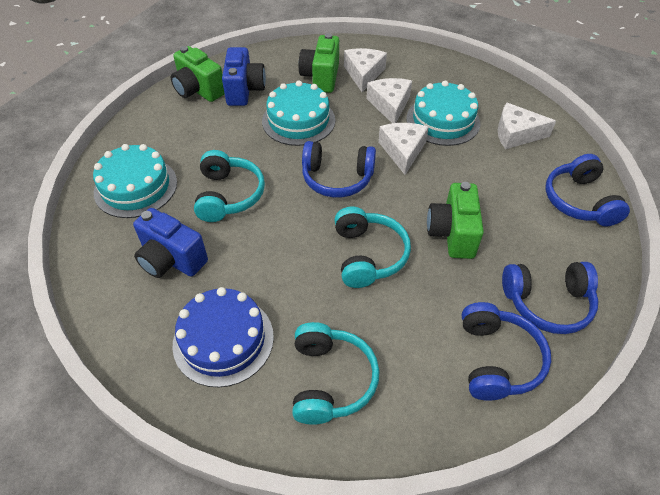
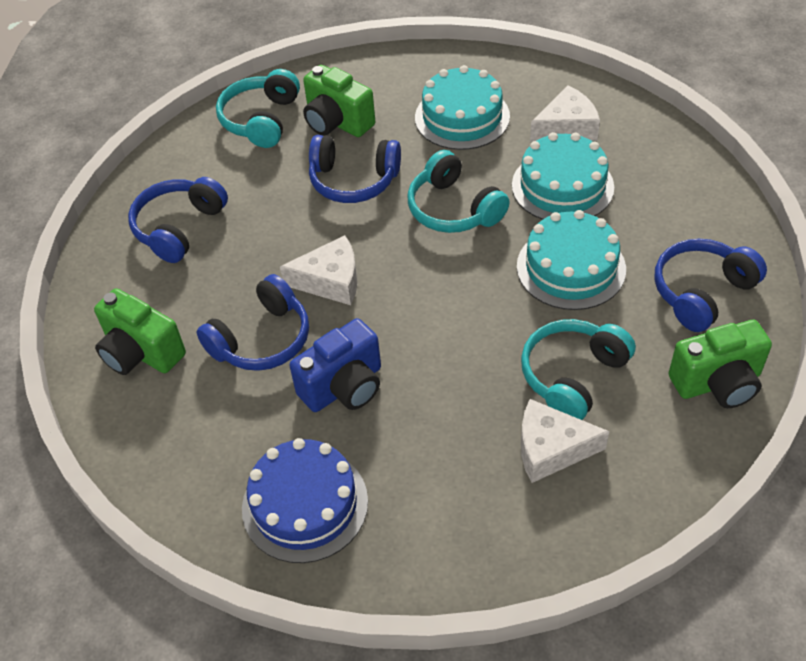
blue camera: [133,208,208,278] [222,47,266,106] = 2 -> [289,318,381,412] = 1
white cheese: [344,48,387,92] [366,78,412,123] [378,123,429,175] [498,102,556,149] = 4 -> [280,235,357,305] [521,399,609,483] [530,85,600,142] = 3

